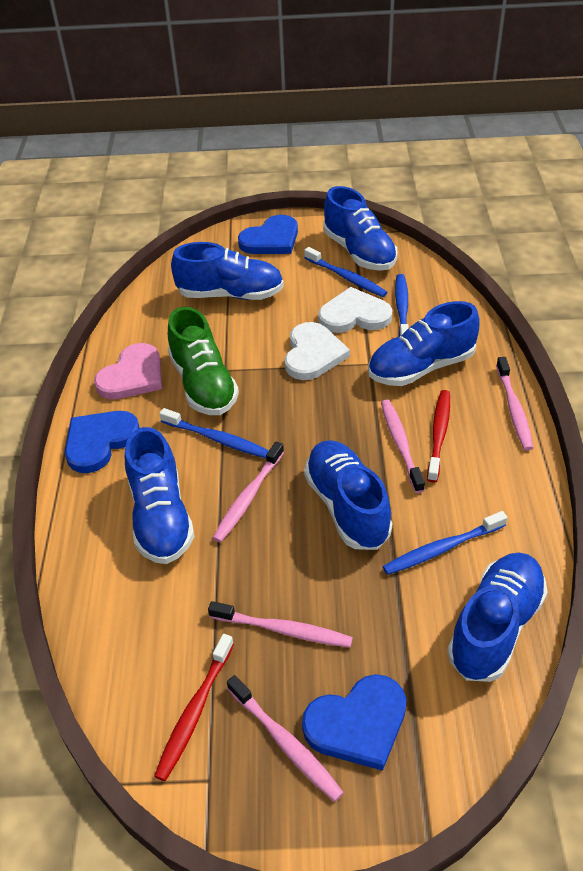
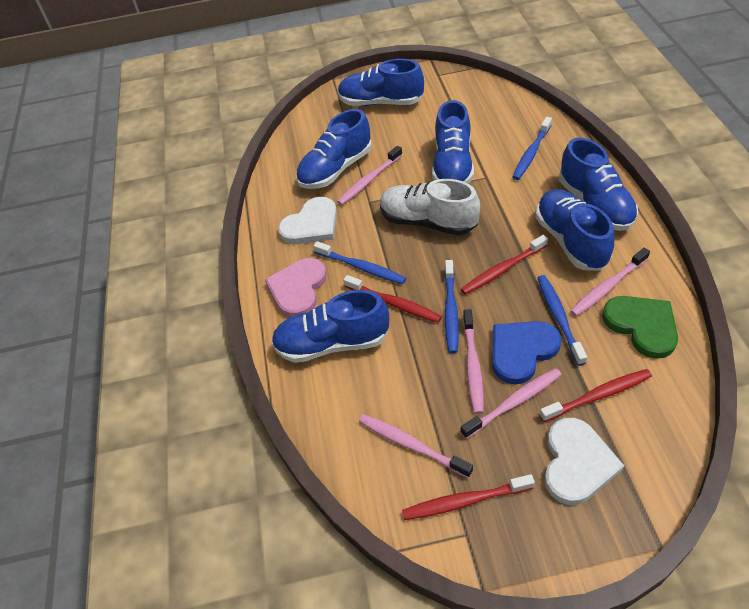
blue heart: [65,411,140,473] [238,215,298,254] [302,674,406,771] = 3 -> [492,321,561,385] = 1
green heart: none = 0 -> [602,296,678,359] = 1
green shoe: [168,307,239,415] = 1 -> none = 0
red toothbrush: [154,634,234,781] [427,390,450,483] = 2 -> [344,275,442,323] [402,474,535,520] [461,235,548,295] [539,369,652,422] = 4
white shoe: none = 0 -> [380,179,480,235] = 1

